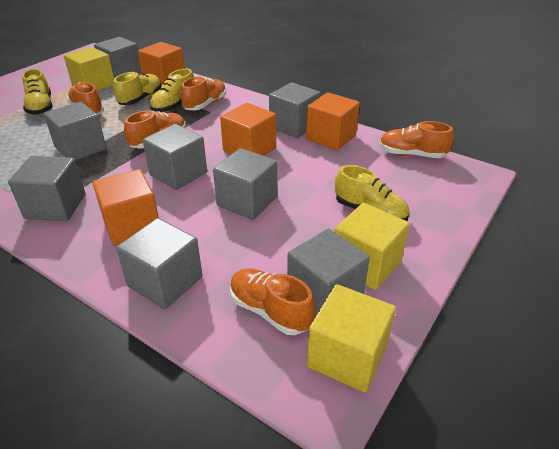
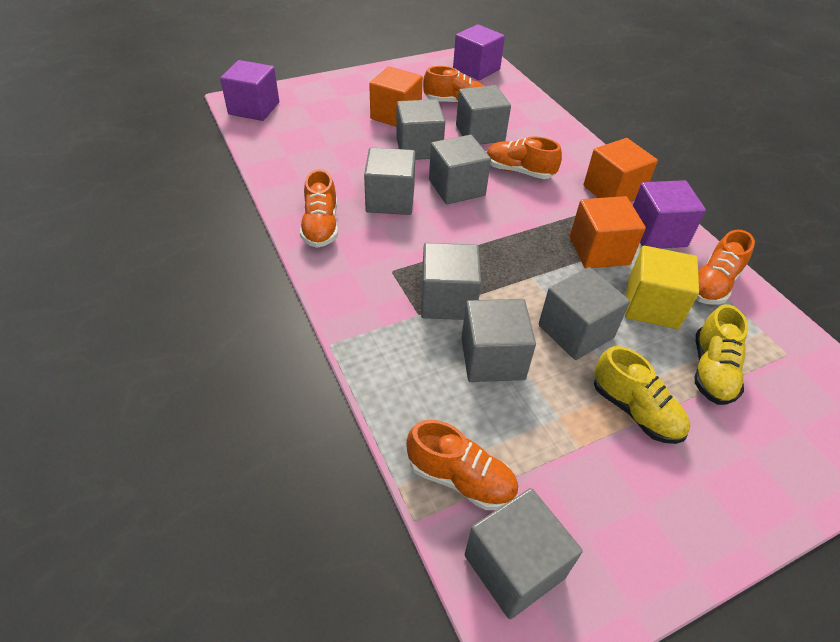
orange cube: [93,169,159,245] [138,42,185,85] [220,103,276,156] [306,92,360,150] = 4 -> [369,66,423,126] [570,196,646,268] [583,138,658,202] = 3
purple cube: none = 0 -> [220,60,279,121] [453,24,505,80] [633,180,706,249] = 3
yellow cube: [64,47,114,91] [307,284,396,393] [334,203,410,290] = 3 -> [625,246,699,329] = 1
yellow shoe: [22,69,53,115] [113,72,162,105] [150,69,194,113] [335,165,409,221] = 4 -> [594,346,690,444] [695,304,748,405] = 2

